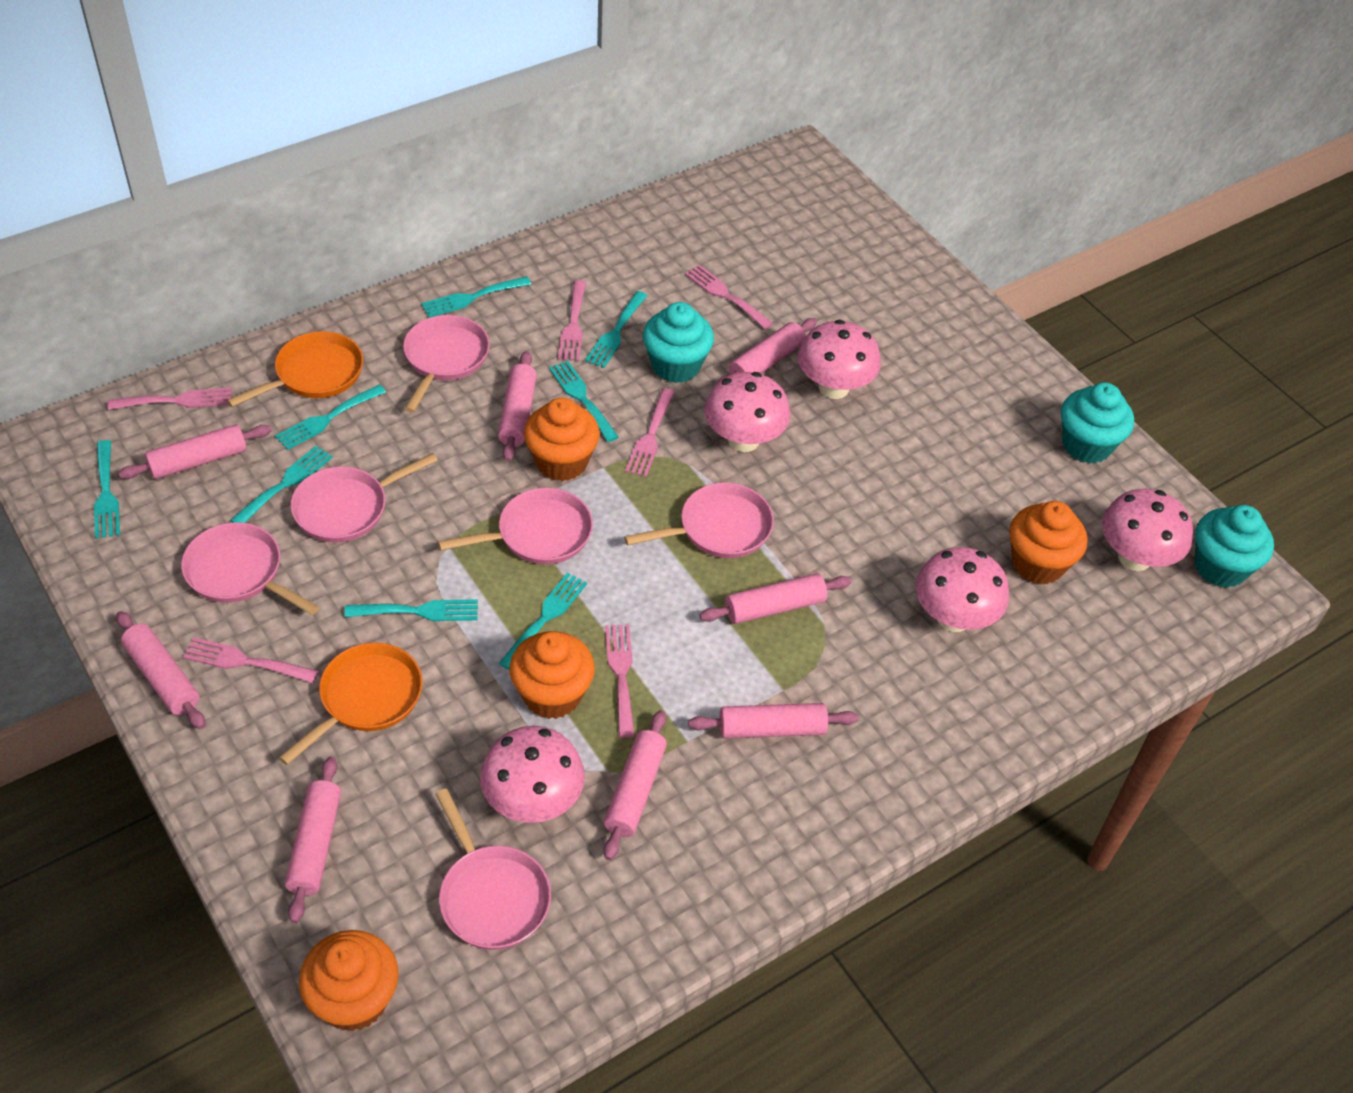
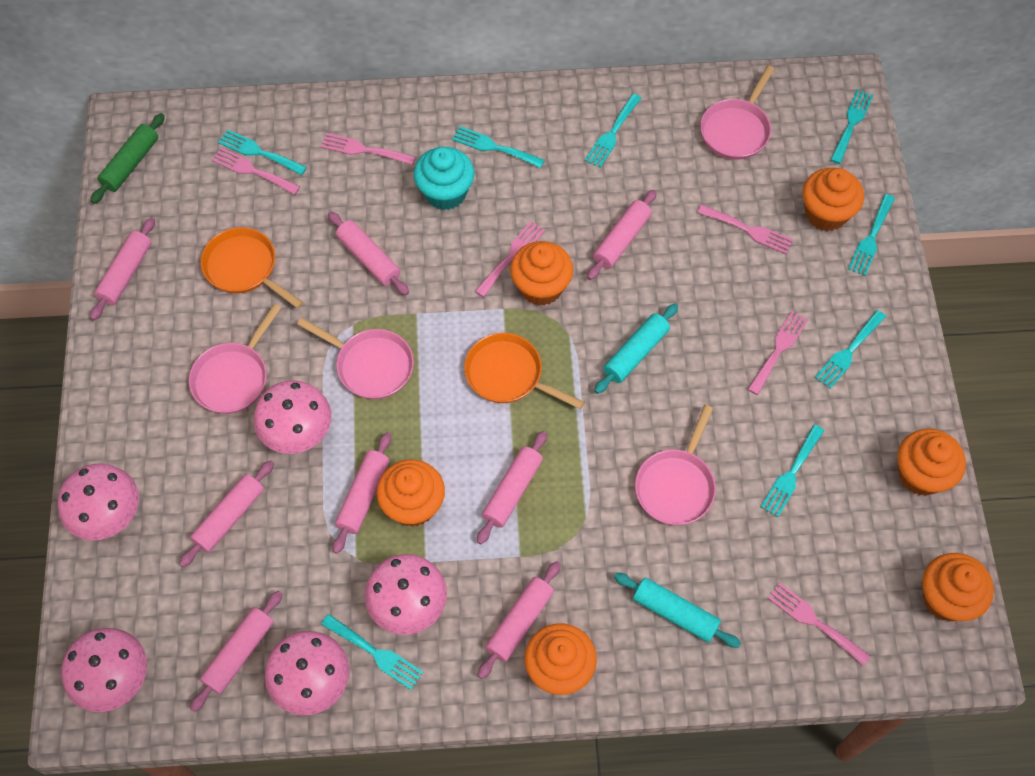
green rolling pin: none = 0 -> [91,113,165,204] = 1
orange cupcake: [299,930,399,1031] [510,631,595,719] [524,398,600,481] [1009,501,1087,585] = 4 -> [377,459,445,527] [510,241,573,306] [524,623,597,695] [802,168,864,231] [898,429,966,496] [922,553,994,621] = 6
pink pan: [181,522,319,615] [291,453,438,542] [403,315,490,413] [436,789,551,950] [438,488,593,564] [624,483,774,558] = 6 -> [189,304,281,414] [297,318,414,399] [635,405,716,525] [700,65,774,160] = 4
turquoise cupcake: [643,302,714,383] [1061,382,1134,464] [1194,505,1274,588] = 3 -> [414,147,474,210] = 1
turquoise rolling pin: none = 0 -> [594,304,678,394] [614,573,741,648] = 2

